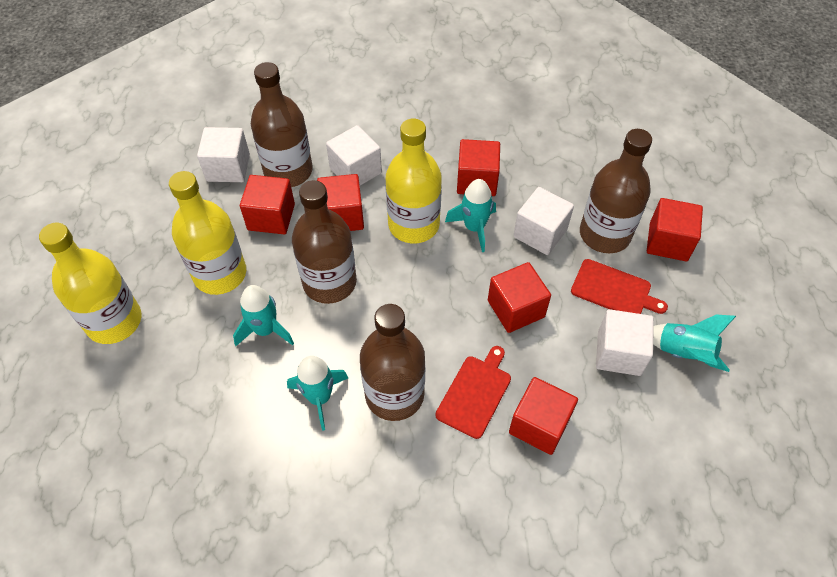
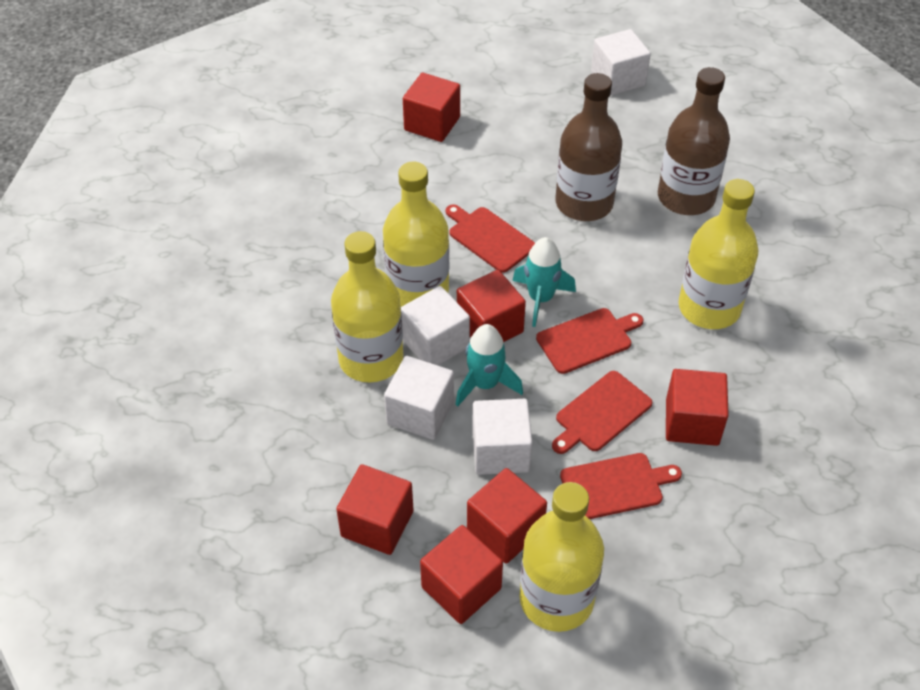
brown bottle: [251,62,313,187] [292,180,357,304] [360,304,425,421] [580,129,652,253] = 4 -> [556,73,622,221] [658,67,730,215] = 2
red cutting board: [435,346,511,439] [571,259,668,314] = 2 -> [446,204,535,273] [536,308,643,374] [552,371,652,454] [560,453,682,519] = 4
turquoise rocket: [233,285,294,346] [287,356,348,431] [445,179,496,252] [653,314,736,372] = 4 -> [456,324,523,407] [512,237,576,327] = 2
yellow bottle: [39,223,142,344] [169,171,246,295] [386,119,442,243] = 3 -> [331,231,403,382] [383,161,449,307] [519,482,604,632] [678,179,758,329] = 4

